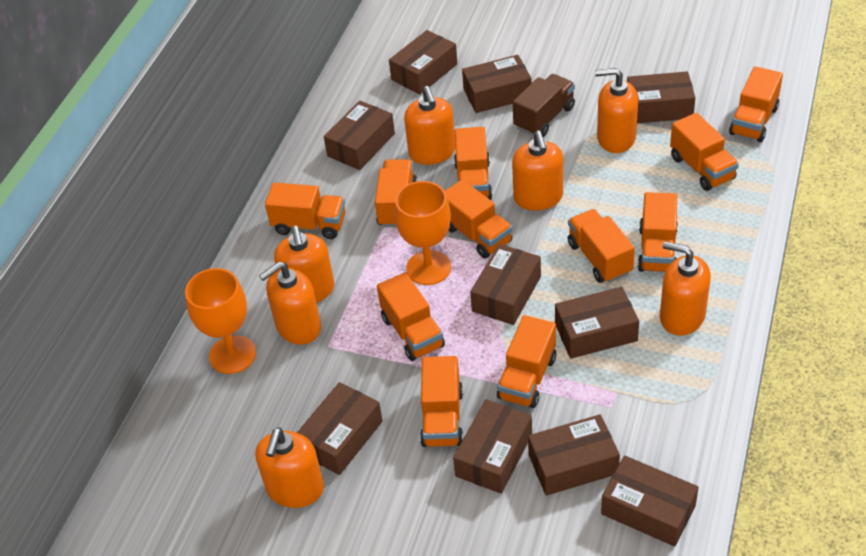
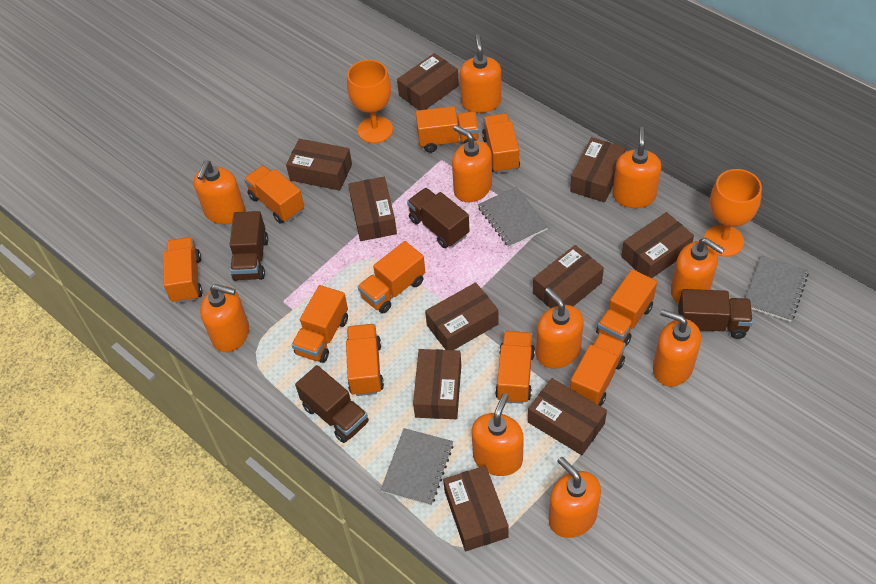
brown truck: [513,74,575,137] = 1 -> [230,211,268,281] [295,365,369,443] [407,188,470,248] [678,289,753,339] = 4
grey notebook: none = 0 -> [381,428,454,506] [478,187,548,248] [745,255,809,322] = 3
orange soap dispenser: [255,427,324,508] [259,261,321,345] [274,226,334,302] [404,86,455,165] [512,131,563,211] [595,68,638,153] [660,241,711,336] = 7 -> [193,161,245,224] [200,284,249,352] [452,125,492,202] [460,34,501,113] [471,393,524,476] [536,287,584,369] [549,457,601,538] [612,127,661,208] [653,309,701,387] [671,238,725,304] = 10
orange truck: [265,183,345,239] [375,159,417,227] [377,272,445,361] [420,356,463,447] [445,180,513,259] [454,127,493,200] [497,315,556,408] [568,209,635,283] [637,192,678,272] [670,113,739,191] [729,66,783,142] = 11 -> [163,237,202,303] [244,165,304,224] [292,285,348,363] [346,324,384,396] [358,241,425,313] [416,106,479,153] [482,113,520,173] [495,331,535,404] [570,333,626,406] [596,269,657,347] = 10

